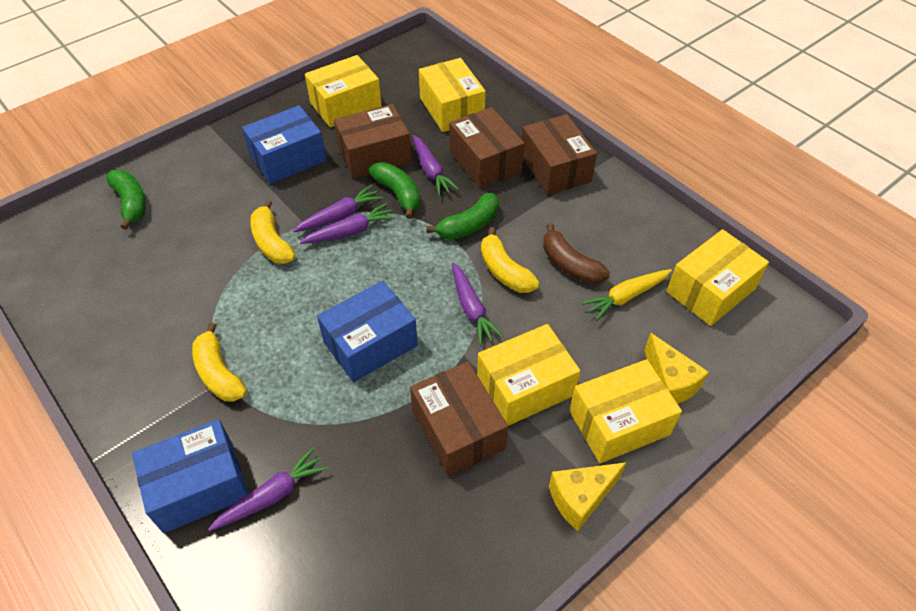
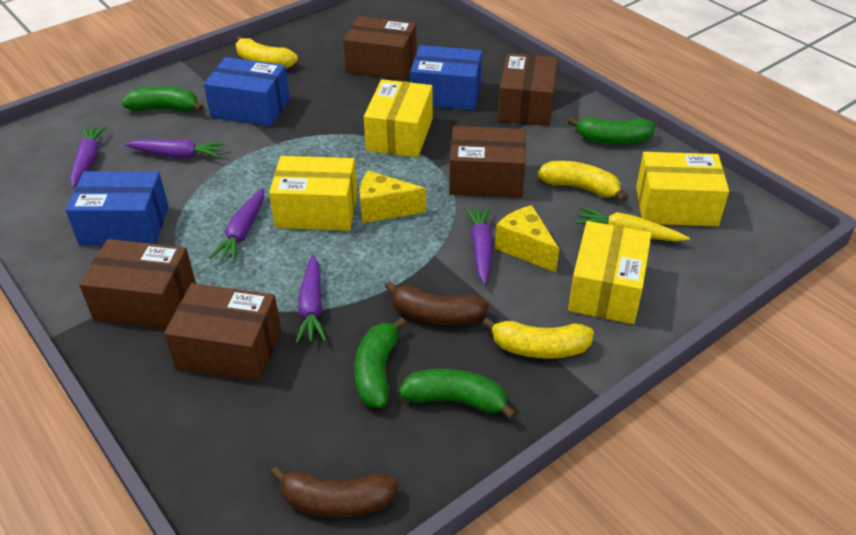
brown banana: [543,223,610,284] = 1 -> [270,466,399,518] [385,281,489,325] = 2
brown box: [334,104,411,178] [410,361,508,477] [449,107,525,188] [522,114,597,195] = 4 -> [79,239,196,329] [164,283,281,382] [343,16,417,80] [449,126,526,198] [498,53,558,126] = 5
green banana: [106,170,146,230] [369,162,420,219] [426,193,499,240] = 3 -> [122,86,204,112] [354,317,406,408] [399,369,517,420] [568,117,655,144] = 4
yellow box: [305,55,382,127] [419,58,486,132] [477,324,580,426] [569,359,682,464] [667,229,769,326] = 5 -> [269,156,357,231] [364,79,433,157] [568,221,652,324] [636,152,729,226] = 4

